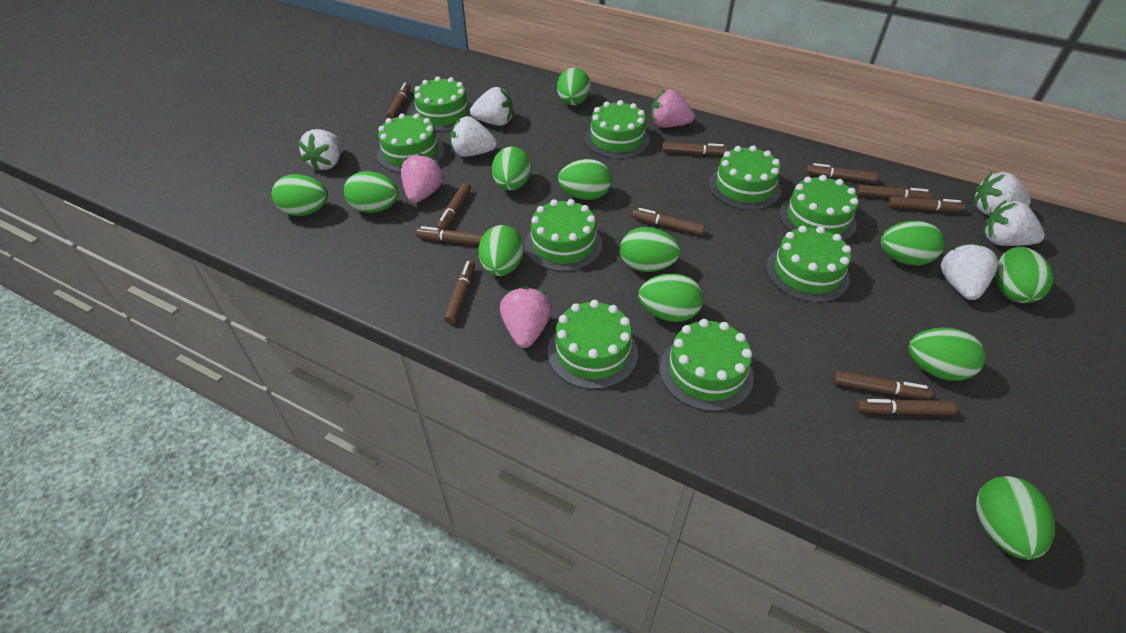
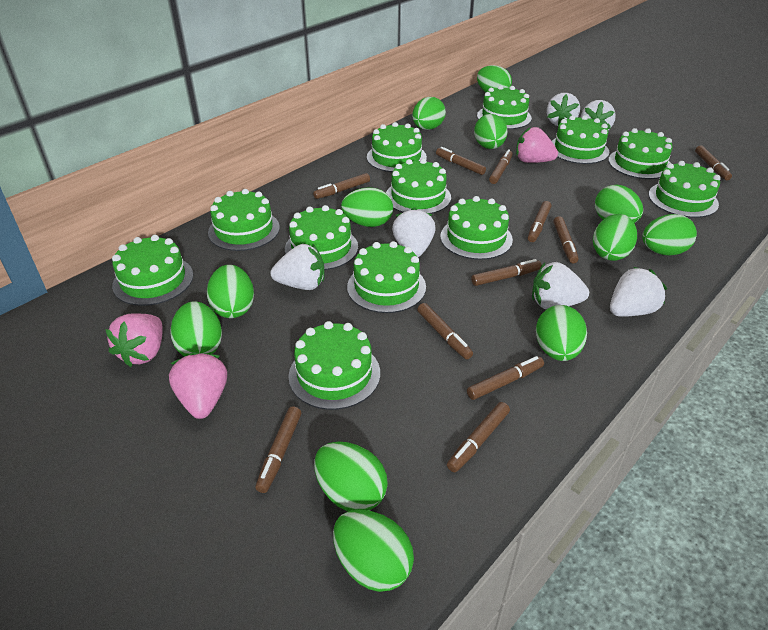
green cake: [377,113,444,173] [412,76,473,131] [525,199,602,271] [548,300,638,389] [585,100,650,158] [660,319,754,411] [709,146,781,210] [766,226,851,302] [779,175,859,241] = 9 -> [112,235,193,306] [208,189,280,251] [285,205,358,270] [289,321,380,410] [347,241,426,313] [367,122,427,172] [386,159,451,214] [440,196,513,260] [477,85,532,129] [552,115,609,164] [608,128,673,179] [649,161,721,218] = 12

